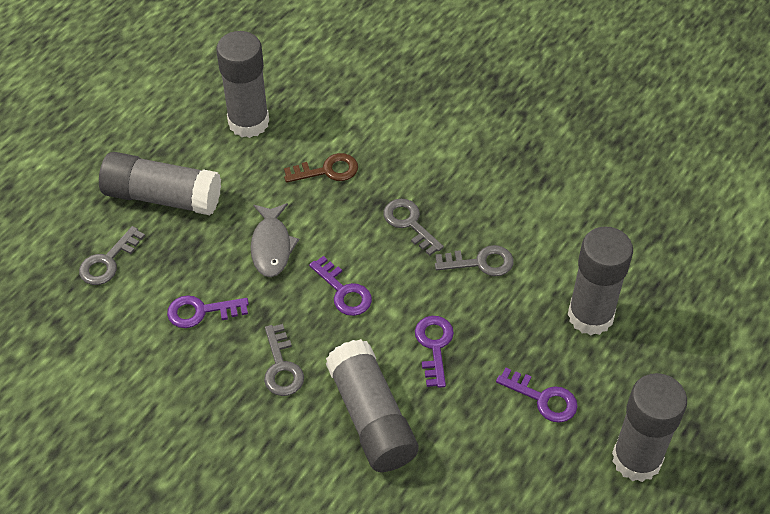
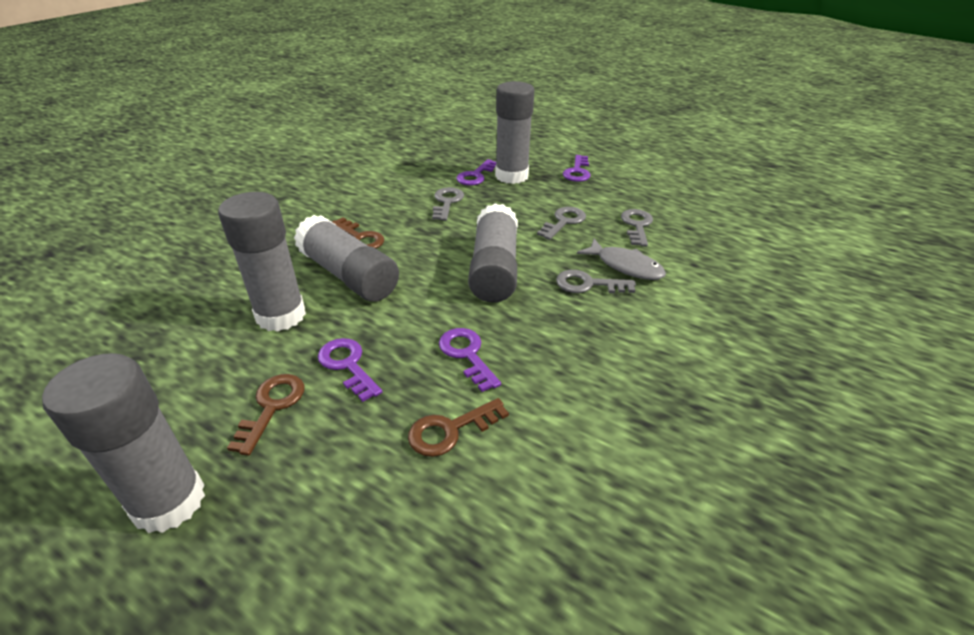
brown key: [284,153,358,183] = 1 -> [227,374,305,456] [332,217,384,249] [408,398,509,457] = 3

